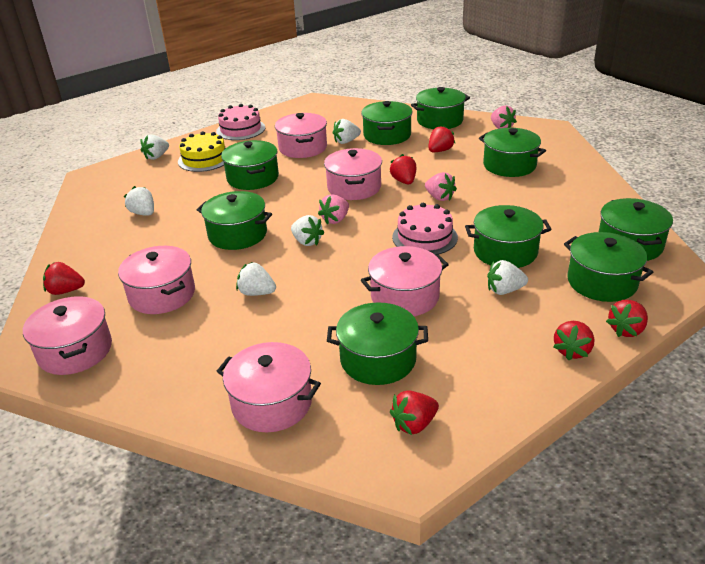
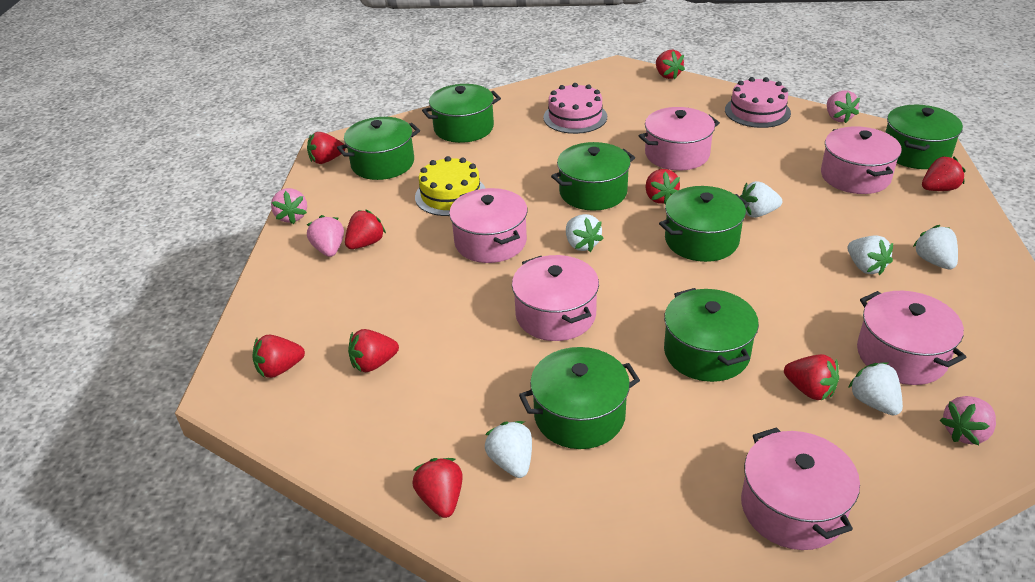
green pot: [197,191,272,250] [221,140,279,190] [327,302,428,385] [361,101,413,145] [411,87,470,129] [465,205,552,268] [479,128,546,177] [564,232,653,302] [599,198,673,261] = 9 -> [337,117,420,180] [422,84,501,143] [519,347,640,449] [551,142,635,211] [659,186,749,262] [664,288,759,382] [885,105,963,169] = 7
pink strawberry: [318,194,349,224] [425,172,457,201] [491,106,517,129] = 3 -> [271,188,307,224] [307,215,344,257] [827,90,860,123] [940,396,996,445] = 4
red strawberry: [43,262,85,295] [390,154,416,185] [390,390,439,435] [428,125,455,152] [553,321,595,361] [606,300,648,337] = 6 -> [252,335,305,378] [307,132,345,164] [345,209,386,249] [348,329,399,372] [412,458,463,518] [645,169,680,205] [656,50,685,79] [784,354,839,401] [922,156,966,191] = 9

